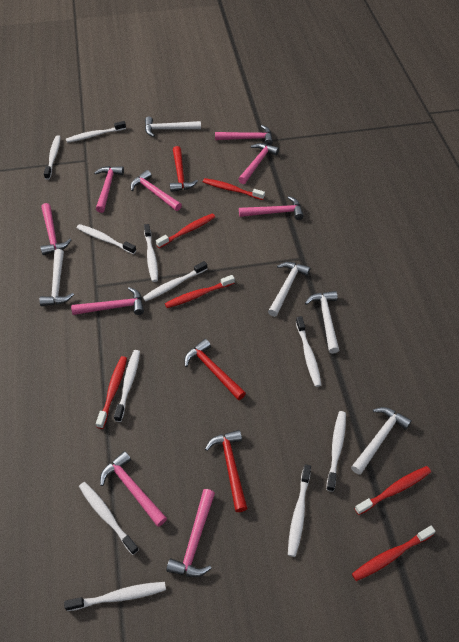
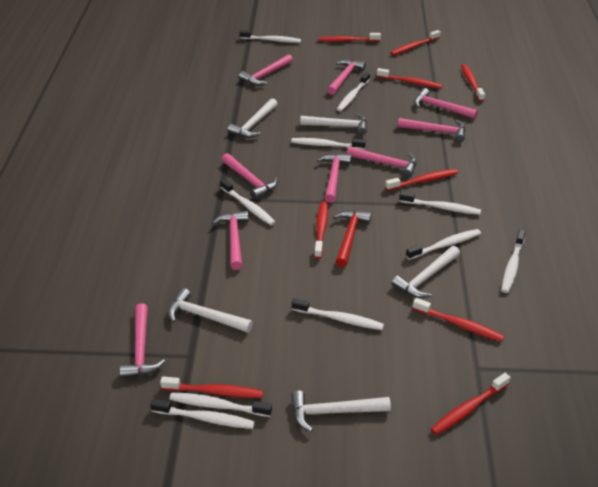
red hammer: [170,146,198,192] [184,339,246,400] [205,430,248,512] = 3 -> [333,210,371,267] = 1
red toothbrush: [96,356,127,429] [156,213,215,248] [165,275,235,308] [203,178,265,200] [352,526,436,581] [355,466,431,515] = 6 -> [160,376,263,398] [314,201,328,259] [318,33,381,42] [377,68,442,89] [385,169,458,191] [390,30,441,55] [412,298,504,342] [431,373,510,435] [461,64,485,102] = 9
white toothbrush: [44,135,60,180] [64,582,166,611] [66,121,126,143] [77,224,136,254] [79,482,139,555] [114,350,140,422] [143,261,207,302] [144,224,158,282] [288,464,311,557] [296,316,321,387] [326,411,346,492] = 11 -> [150,399,255,429] [169,392,272,417] [220,179,276,225] [239,30,301,43] [291,138,366,150] [292,298,384,330] [337,72,370,112] [399,191,481,215] [406,229,481,260] [501,229,526,293] = 10

